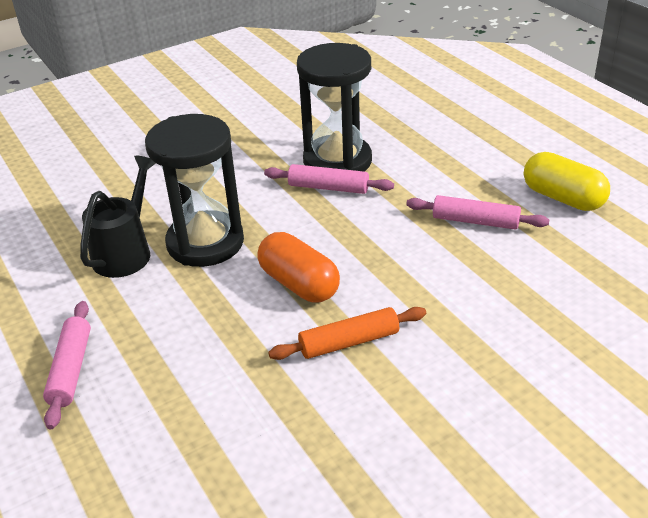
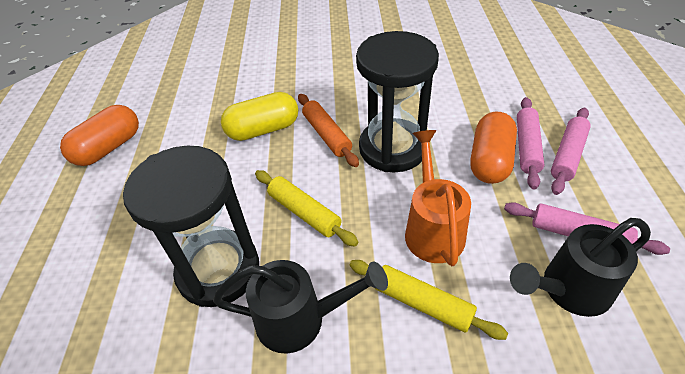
black watering can: [80,156,156,278] = 1 -> [213,260,388,354] [510,218,651,317] = 2
orange capsule: [257,232,340,303] = 1 -> [60,105,139,166] [470,112,517,184] = 2
orange watering can: none = 0 -> [405,130,471,266] = 1
yellow rolling pin: none = 0 -> [255,170,359,247] [350,260,508,340] = 2

